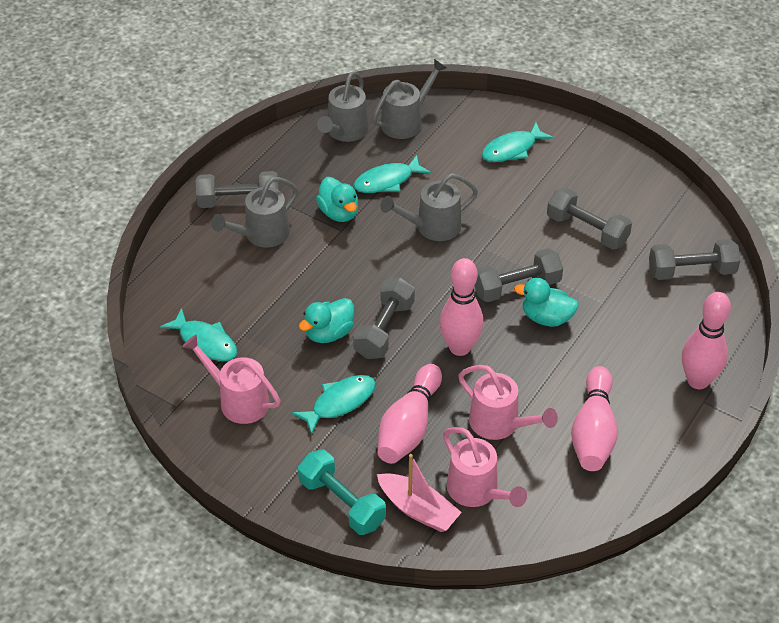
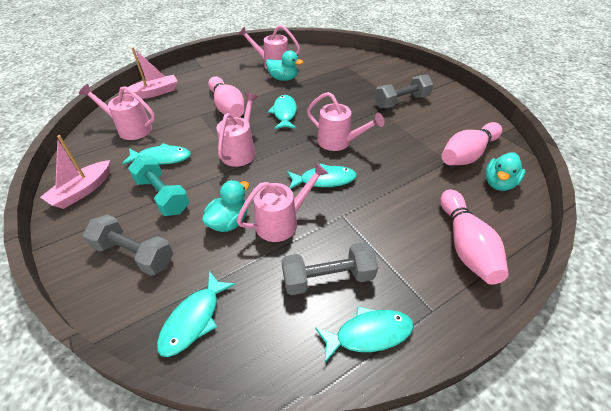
grey dumbbell: [196,171,279,208] [353,277,415,359] [475,248,563,302] [547,187,632,250] [649,239,741,280] = 5 -> [83,215,173,276] [282,242,378,295] [375,74,433,108] = 3
grey watering can: [211,177,298,247] [317,71,369,142] [372,59,447,139] [381,173,478,241] = 4 -> none = 0
pink boat: [377,454,462,532] = 1 -> [40,135,110,209] [123,47,178,99] = 2
pink bowling pin: [378,364,442,464] [440,258,484,356] [571,366,618,471] [682,292,731,389] = 4 -> [208,76,244,117] [440,190,509,284] [441,122,502,165] = 3
pink watering can: [182,334,281,424] [443,427,527,507] [458,365,558,440] = 3 -> [79,84,155,140] [217,92,258,167] [237,163,329,242] [238,25,300,70] [307,92,384,151] = 5
turquoise fish: [160,308,237,361] [292,375,376,435] [353,155,431,193] [482,123,553,162] = 4 -> [122,143,191,165] [157,271,236,357] [268,95,297,129] [287,164,357,189] [315,306,414,363] = 5

